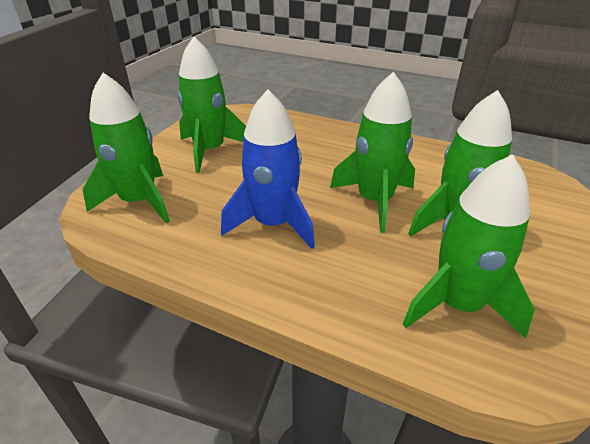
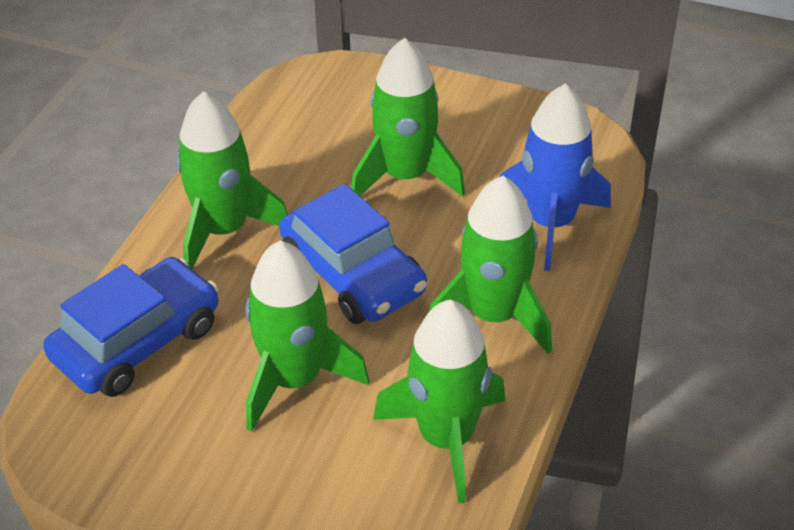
blue car: none = 0 -> [43,257,219,397] [279,184,427,324] = 2

